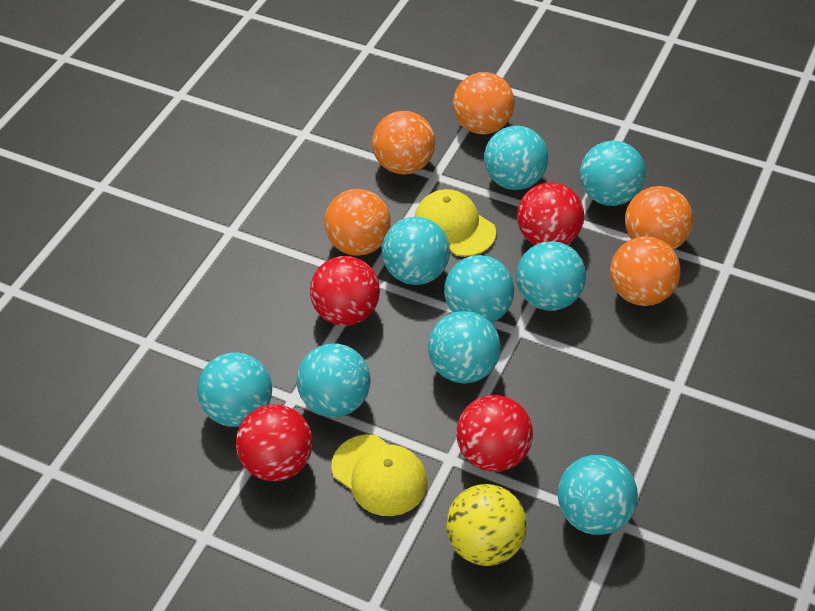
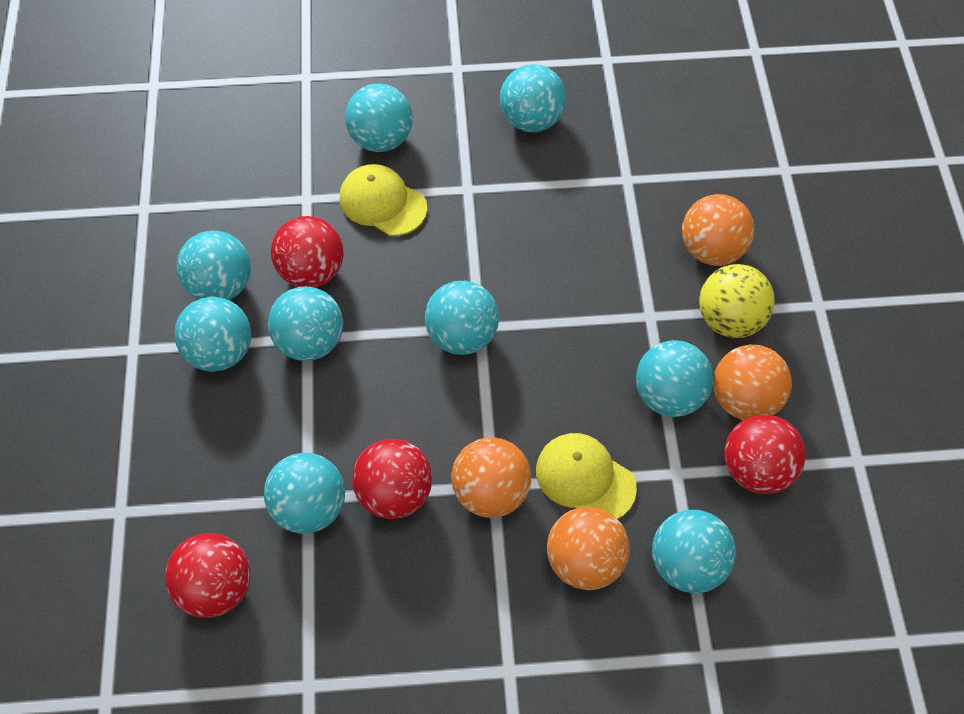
orange ball: [324,189,391,256] [372,111,435,175] [453,72,515,134] [610,236,681,306] [625,186,693,250] = 5 -> [451,437,531,518] [547,507,630,590] [682,194,754,266] [713,345,792,420] = 4

